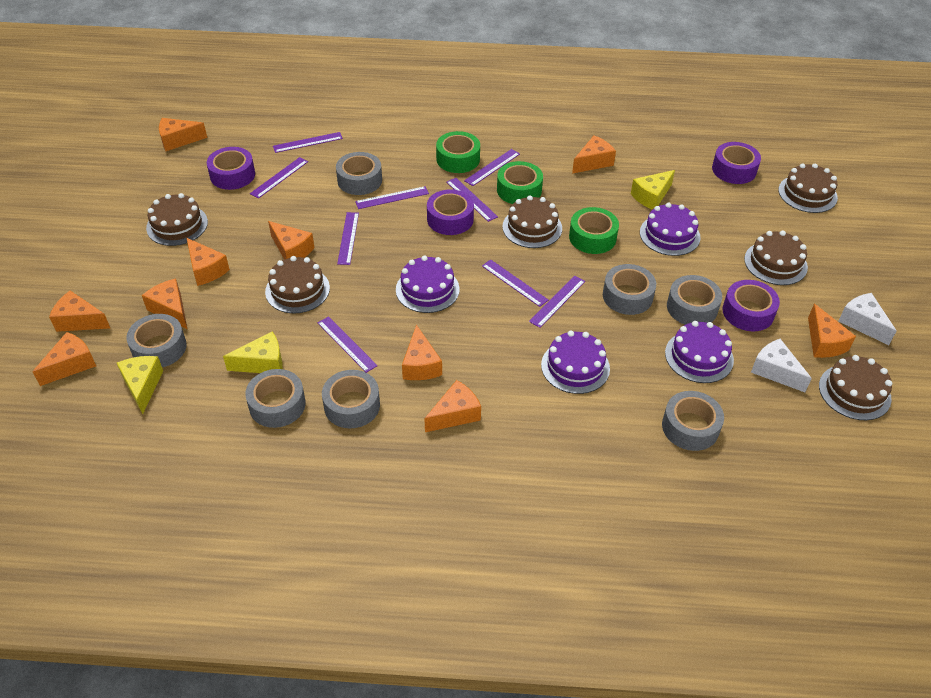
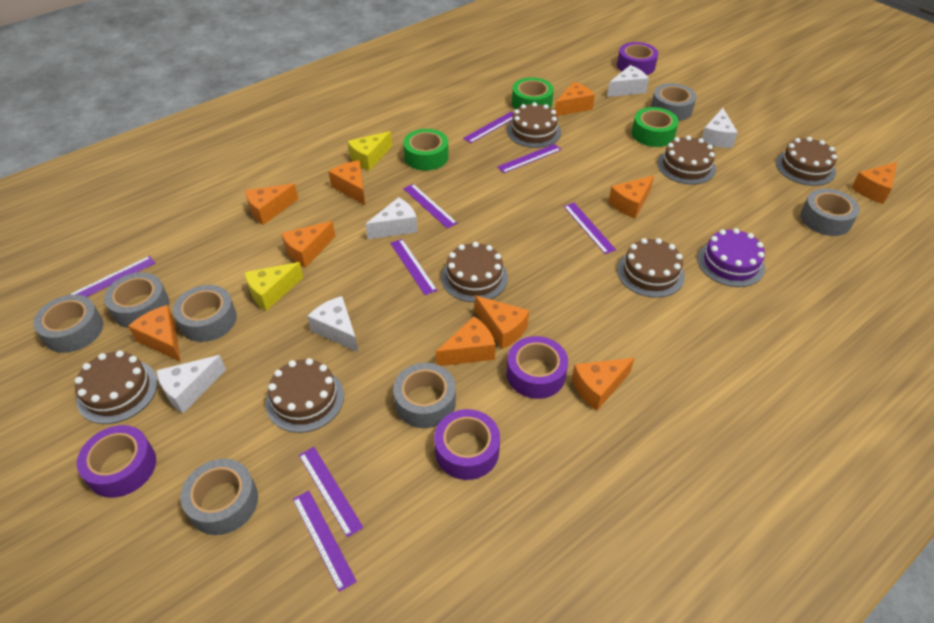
brown cake: [146,193,208,246] [265,256,330,314] [502,195,562,248] [744,231,808,285] [778,163,838,213] [819,355,893,420] = 6 -> [74,350,158,424] [266,358,344,433] [441,242,508,302] [507,102,561,148] [617,238,685,298] [657,136,716,185] [776,137,837,186] = 7
purple cake: [396,255,460,313] [541,331,610,394] [640,203,701,256] [665,321,734,383] = 4 -> [697,228,765,287] = 1
purple ruler: [250,157,308,199] [273,132,343,153] [318,316,378,373] [337,212,359,265] [355,186,429,209] [446,178,498,222] [464,149,520,186] [482,260,548,307] [529,276,585,328] = 9 -> [69,256,156,297] [293,491,357,592] [299,447,363,538] [390,239,438,295] [403,184,457,229] [463,112,514,143] [497,144,562,173] [563,203,616,254] = 8
white cheese: [751,339,812,392] [838,293,896,345] = 2 -> [156,355,226,413] [307,296,358,352] [366,197,418,239] [607,65,649,97] [702,108,738,148] = 5
yellow cheese: [117,356,163,414] [223,332,283,373] [631,170,675,210] = 3 -> [244,262,304,311] [347,131,392,171] = 2

